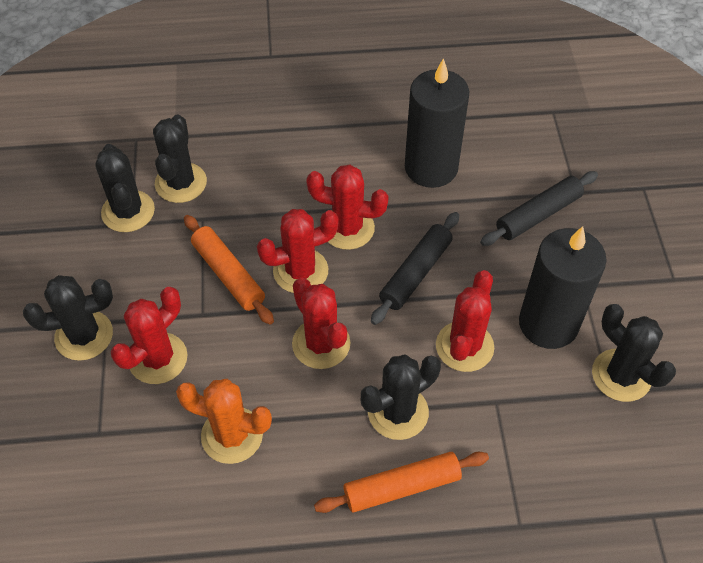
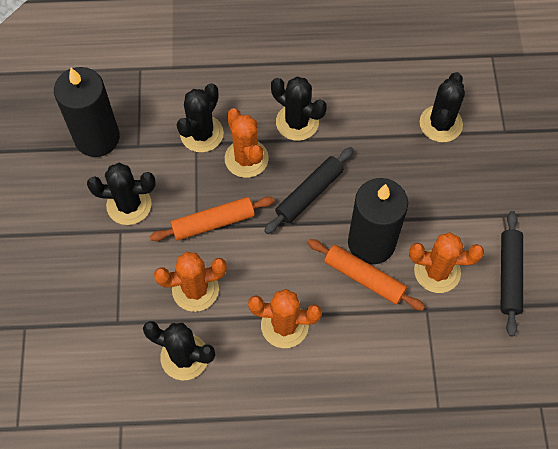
orange cactus: [176,379,272,464] = 1 -> [154,252,227,312] [225,108,269,178] [248,289,322,348] [409,232,484,293] = 4
red cactus: [111,287,188,384] [257,209,339,293] [292,278,351,369] [306,165,389,250] [436,270,494,372] = 5 -> none = 0

